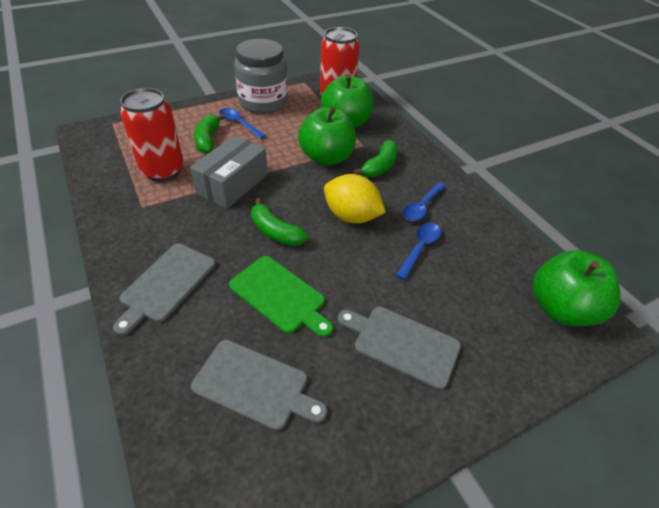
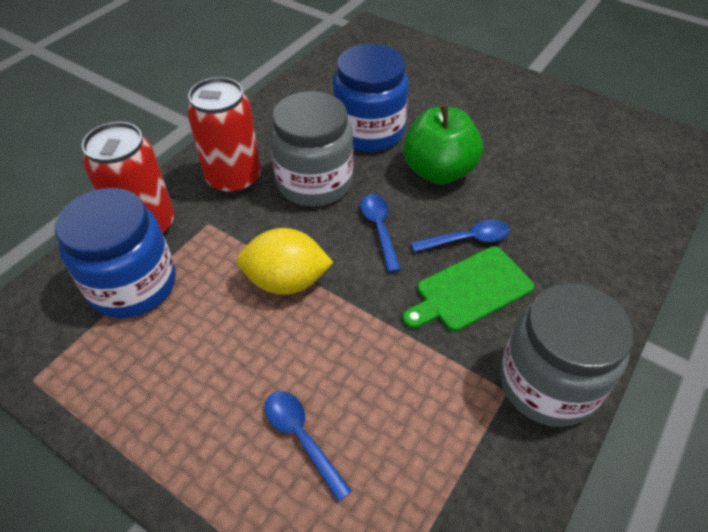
blue jar: none = 0 -> [55,188,176,318] [333,44,409,152] = 2
green apple: [298,106,356,166] [321,74,373,128] [532,250,620,326] = 3 -> [403,104,483,185] = 1
green banana: [194,114,225,154] [251,198,308,246] [354,140,398,177] = 3 -> none = 0
grey box: [190,135,268,209] = 1 -> none = 0
grey cutting board: [113,243,216,336] [191,340,327,431] [338,307,461,390] = 3 -> none = 0
grey jar: [234,39,288,114] = 1 -> [270,91,353,207] [500,283,633,427] = 2

